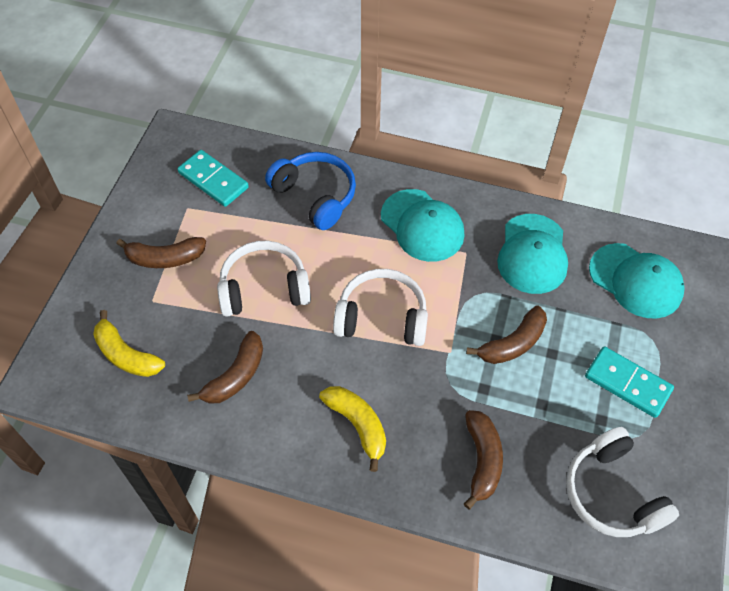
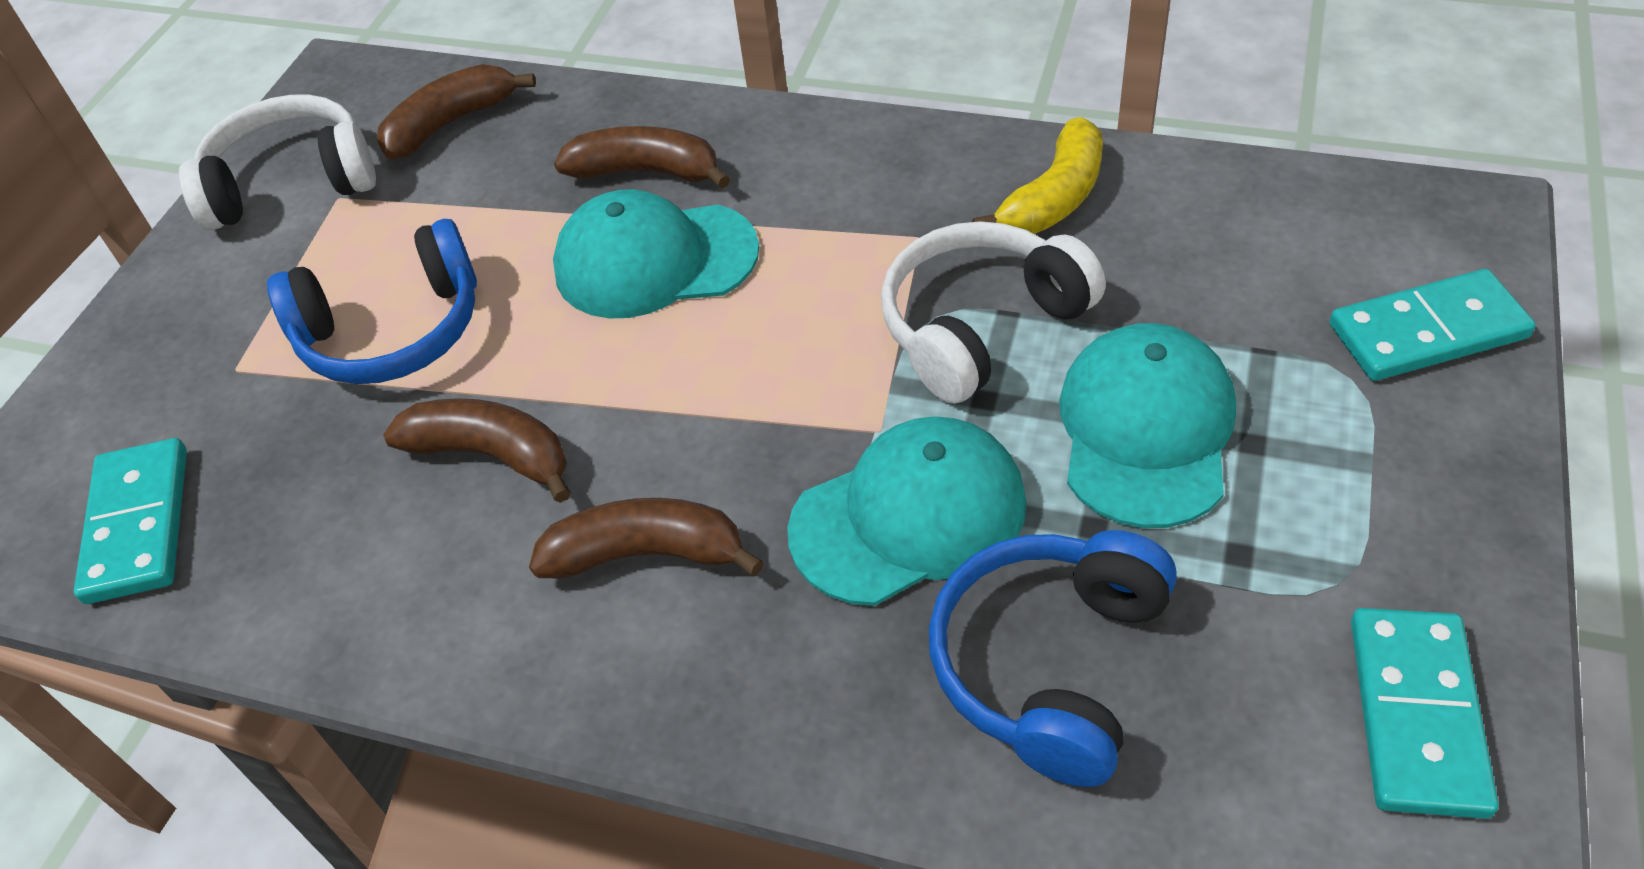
blue headphones: [265,152,356,230] = 1 -> [267,219,477,384] [929,530,1177,787] = 2
turquoise domino: [177,150,249,207] [585,346,674,418] = 2 -> [74,438,187,604] [1330,269,1536,381] [1351,608,1498,819] = 3
white headphones: [217,241,311,317] [333,269,428,346] [566,427,679,537] = 3 -> [179,95,376,230] [881,221,1106,404] = 2
yellow banana: [93,310,165,377] [319,386,386,472] = 2 -> [972,117,1103,234] = 1

